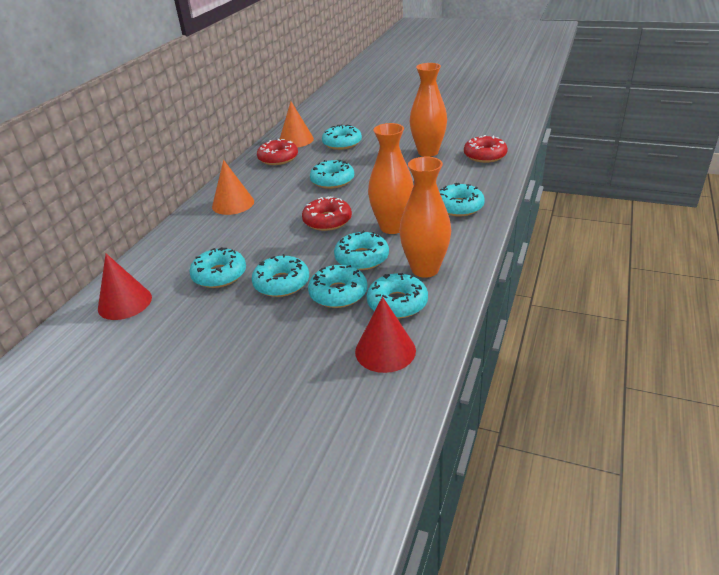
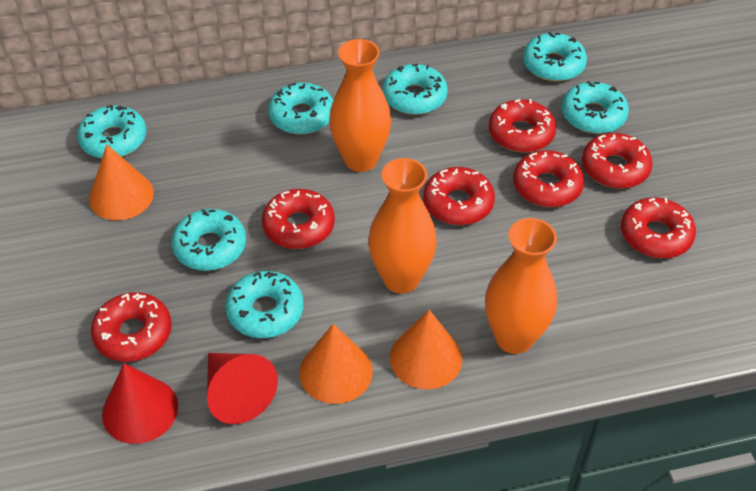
orange cone: [212,160,254,215] [280,102,314,147] = 2 -> [89,144,154,220] [299,324,373,404] [390,310,462,389] = 3
red donut: [257,139,298,165] [302,196,352,231] [464,135,508,163] = 3 -> [91,292,172,362] [262,189,335,249] [423,167,495,225] [489,99,557,152] [513,150,584,207] [582,133,653,188] [621,198,696,258] = 7
turquoise donut: [189,247,246,288] [252,254,309,297] [308,265,368,308] [310,160,354,189] [322,125,362,150] [334,231,389,270] [367,273,428,319] [439,183,485,216] = 8 -> [77,105,146,159] [172,209,246,271] [225,271,304,338] [268,83,333,134] [382,64,448,115] [523,32,587,81] [562,81,629,134] = 7

